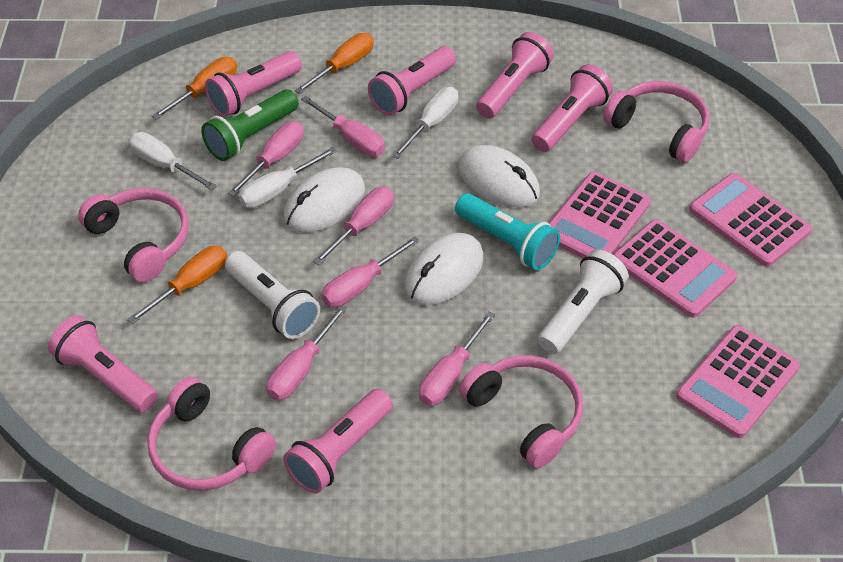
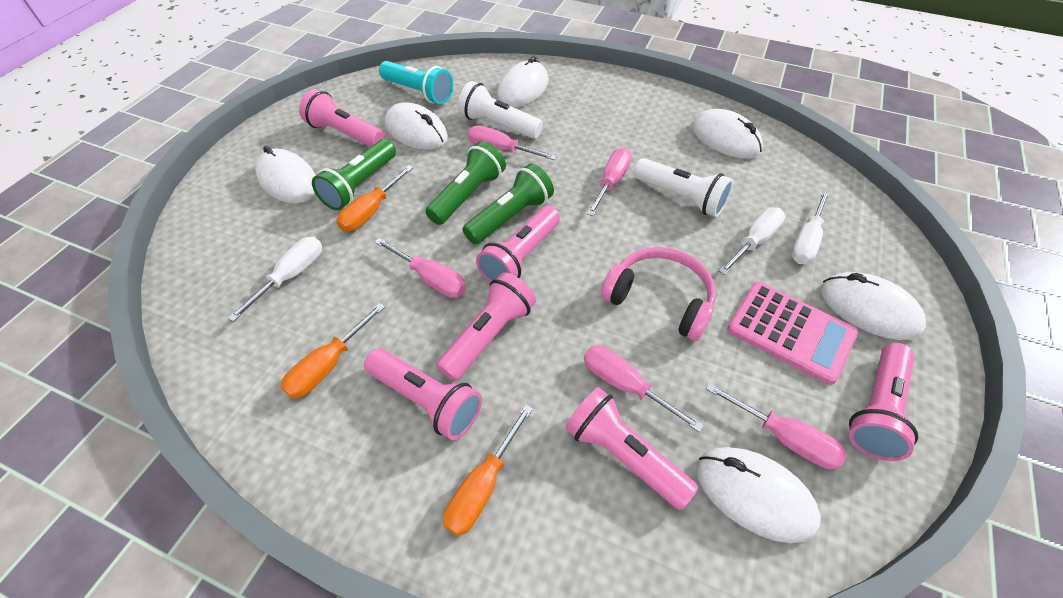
green flashlight: [201,89,299,161] = 1 -> [312,139,396,210] [425,141,506,225] [463,164,554,244] = 3
pink calculator: [549,172,651,258] [613,220,737,318] [676,325,800,438] [689,173,812,267] = 4 -> [727,282,858,385] = 1
pink headphones: [78,188,189,282] [147,377,276,491] [459,355,583,468] [603,81,709,163] = 4 -> [601,247,716,341] = 1
pink screwdriver: [228,122,304,197] [267,305,347,400] [301,96,385,157] [313,187,394,265] [321,236,420,308] [419,311,495,406] = 6 -> [375,238,466,298] [468,125,557,160] [584,345,704,432] [587,148,632,216] [706,383,847,469] = 5
white mouse: [283,167,365,233] [404,233,483,305] [458,145,540,207] = 3 -> [255,146,316,203] [385,103,448,150] [497,56,548,107] [692,109,763,159] [696,447,821,543] [821,272,926,340] = 6

